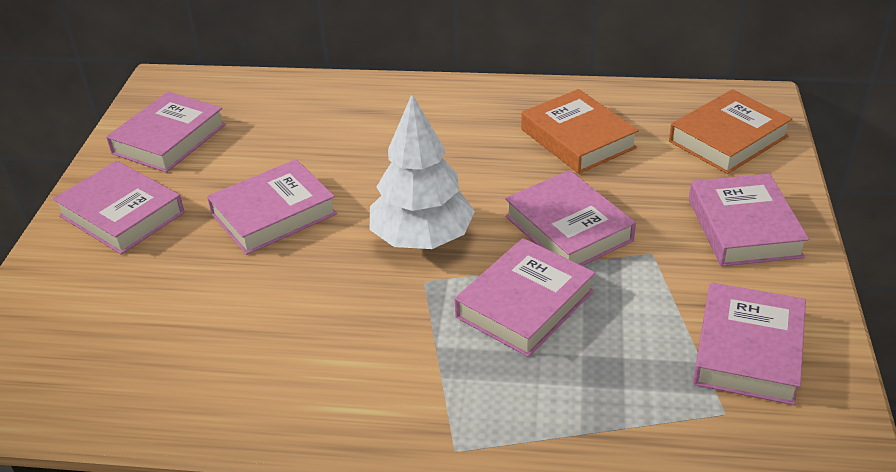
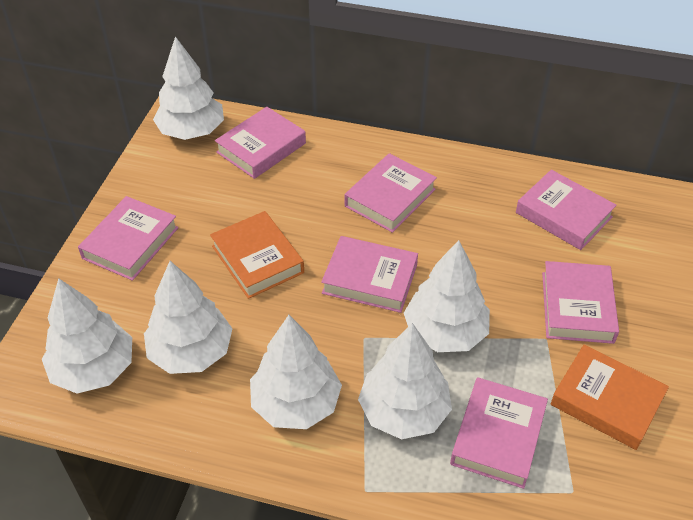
white tree: [370,94,475,249] = 1 -> [42,278,132,394] [144,261,233,374] [153,36,224,140] [250,315,342,429] [358,323,452,439] [404,240,490,352] = 6

